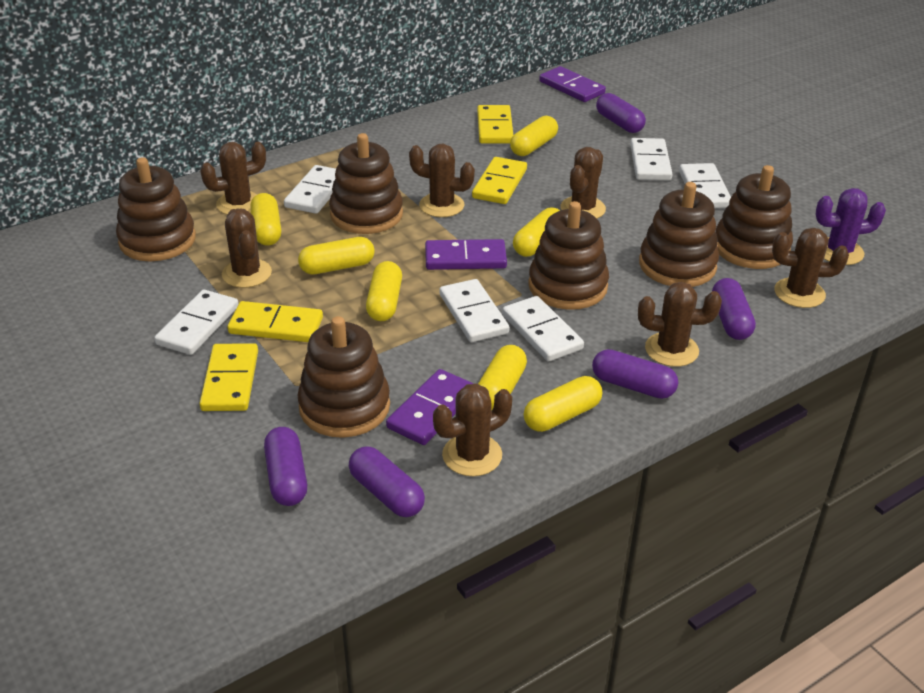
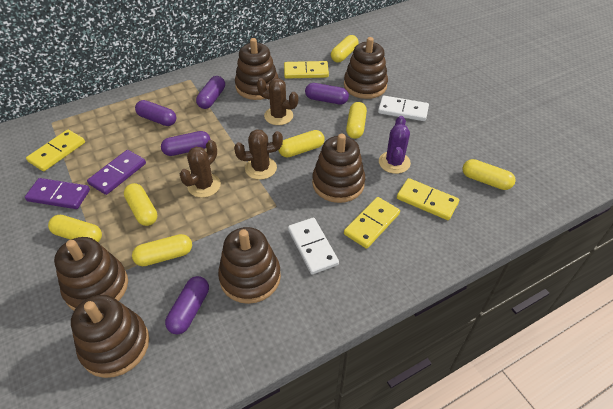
brown cactus: [200,142,266,215] [222,209,272,288] [409,144,475,217] [433,383,512,476] [561,147,606,219] [638,282,722,367] [772,228,849,308] = 7 -> [180,140,221,198] [234,129,283,180] [257,78,298,125] = 3
purple domino: [386,369,474,445] [425,239,507,270] [539,66,606,102] = 3 -> [25,178,90,209] [87,150,146,195] = 2
white domino: [154,290,238,355] [284,165,336,214] [440,279,509,342] [502,296,584,362] [630,138,672,180] [679,163,731,208] = 6 -> [288,217,339,274] [378,96,429,121] = 2

